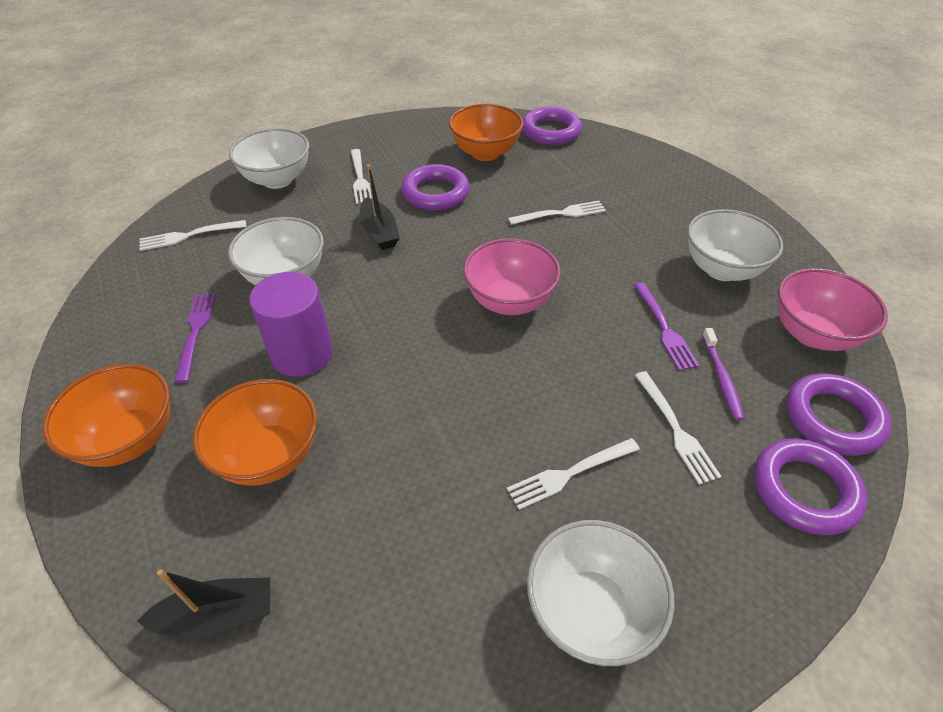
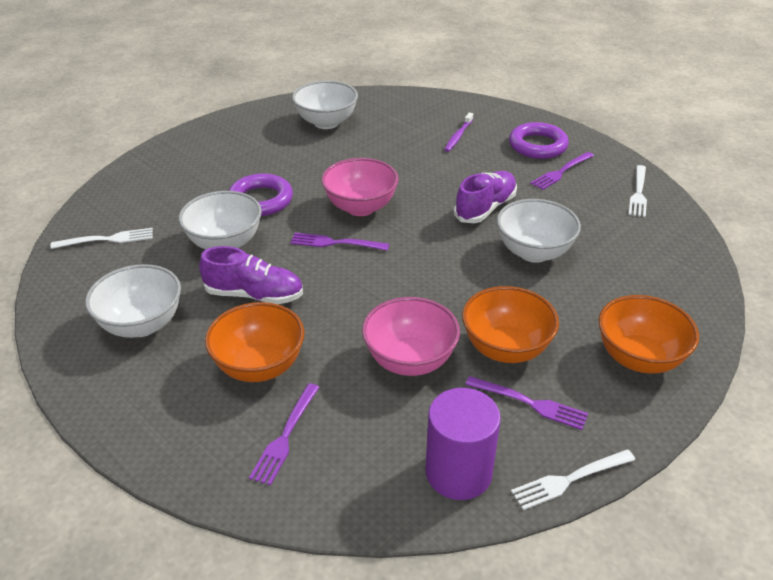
black boat: [137,569,270,638] [360,164,400,250] = 2 -> none = 0
purple fork: [174,293,216,383] [634,283,700,371] = 2 -> [249,383,320,486] [290,233,389,251] [465,376,588,430] [530,152,594,190] = 4
purple ring: [401,164,470,211] [522,106,582,145] [754,439,867,535] [786,373,891,456] = 4 -> [228,174,293,216] [509,122,569,159] = 2
purple shoe: none = 0 -> [199,246,303,304] [454,171,517,223] = 2
white fork: [139,220,247,251] [351,149,372,204] [507,438,640,510] [508,201,606,225] [635,371,722,485] = 5 -> [51,228,153,249] [511,449,635,510] [629,165,647,217] = 3

